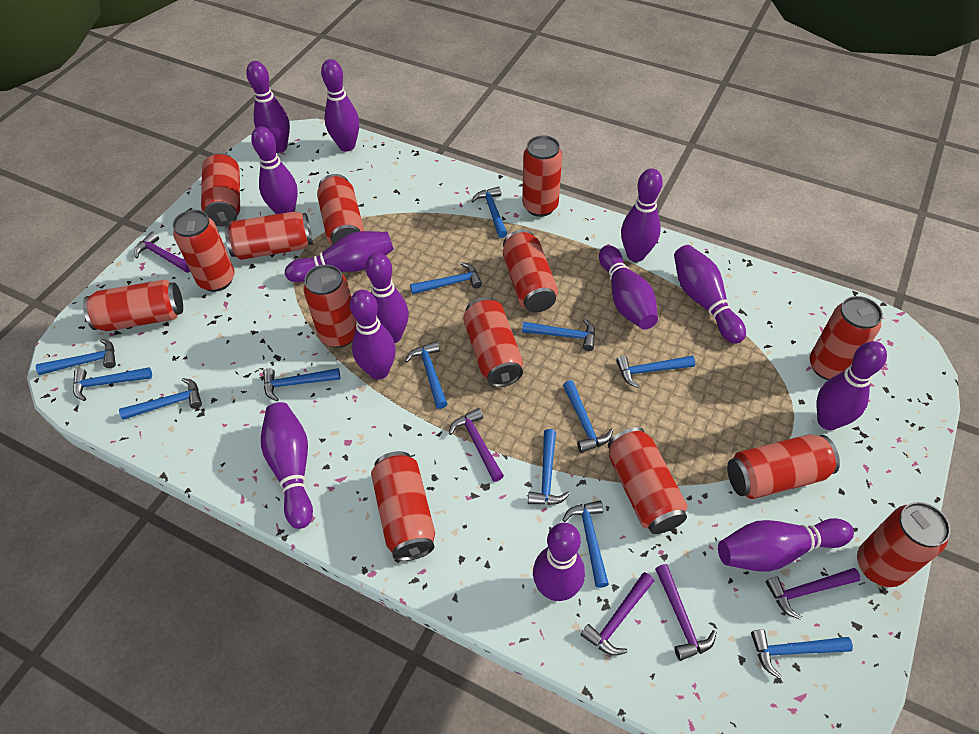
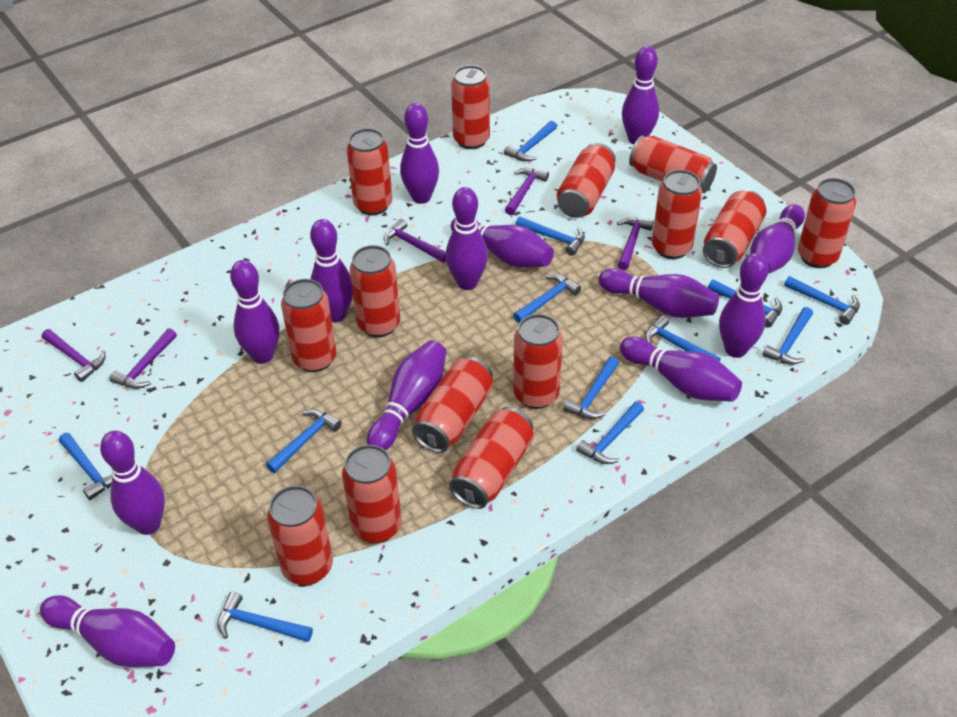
blue hammer: [36,339,116,375] [73,367,152,401] [119,378,202,420] [263,368,340,401] [405,341,447,409] [410,262,482,294] [471,186,508,238] [522,318,595,351] [528,429,570,505] [563,380,613,453] [563,501,609,588] [616,356,695,388] [751,629,853,679] = 13 -> [59,433,112,500] [217,592,313,642] [266,409,342,473] [504,121,557,162] [513,274,581,323] [515,216,585,256] [563,356,619,419] [576,401,644,464] [645,315,721,361] [708,279,782,328] [763,307,813,365] [784,276,860,325] = 12

